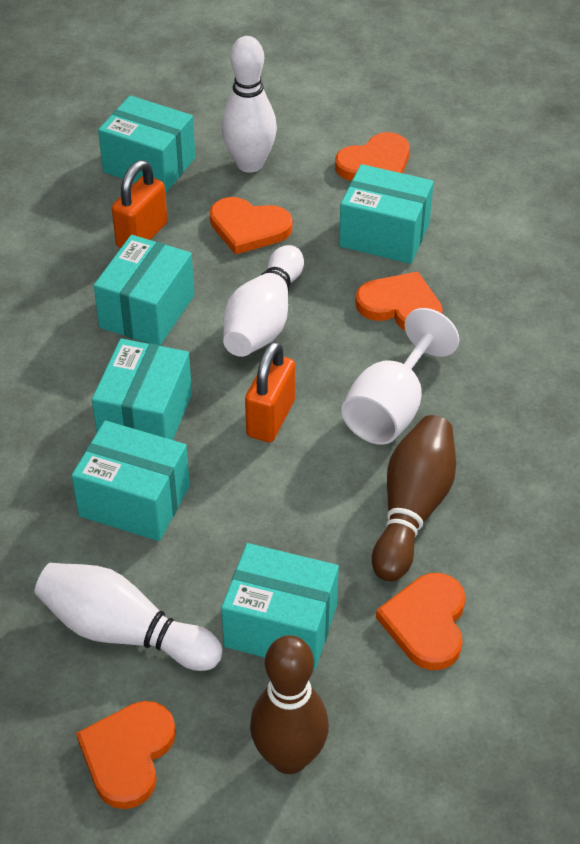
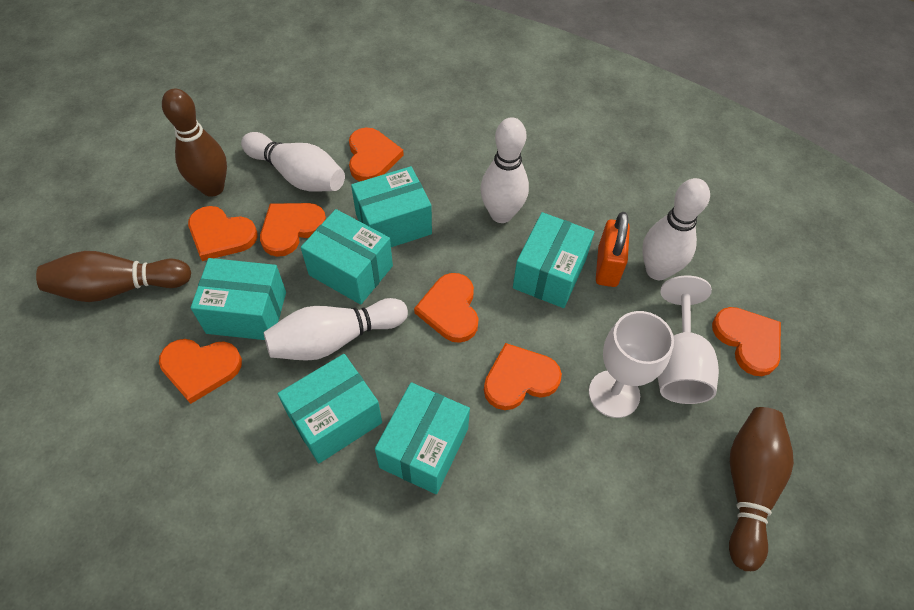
brown bowling pin: [250,635,329,774] [372,415,456,582] = 2 -> [36,251,191,302] [162,89,227,197] [729,407,794,571] = 3
orange heart: [76,701,176,809] [210,197,292,255] [335,132,410,181] [355,271,443,330] [376,573,466,670] = 5 -> [159,339,242,404] [188,206,258,261] [260,203,326,257] [349,128,404,181] [414,273,479,343] [484,343,562,410] [712,307,781,376] = 7
orange padlock: [112,160,167,248] [245,341,295,442] = 2 -> [596,212,630,287] = 1
white bowling pin: [35,563,222,671] [221,36,277,173] [223,245,304,357] = 3 -> [241,132,345,192] [264,298,408,361] [480,117,529,223] [642,178,710,280] = 4
white goblet: [341,308,459,445] = 1 -> [589,311,674,418] [658,276,719,404] = 2

